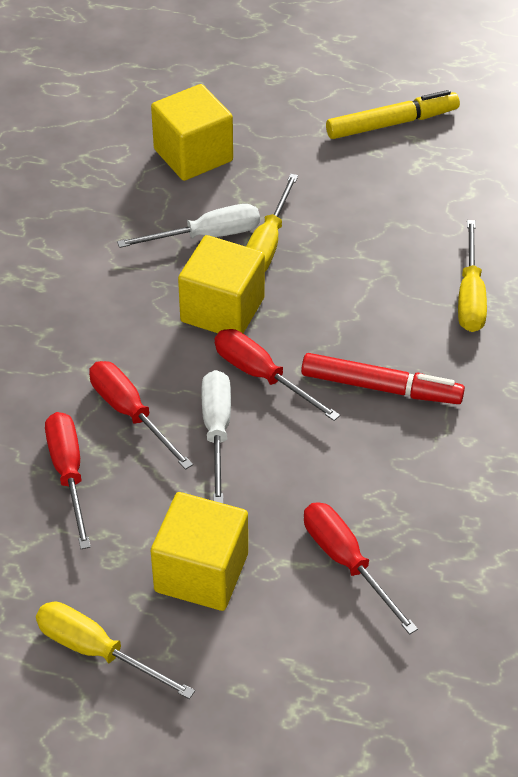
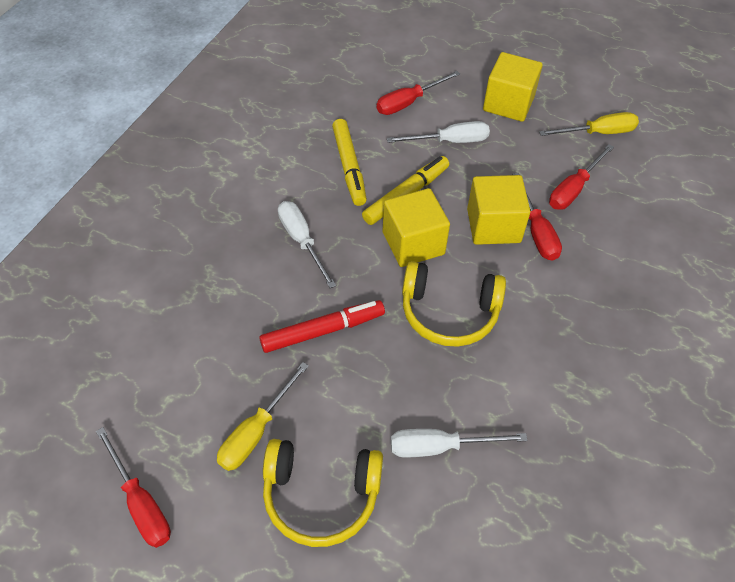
white screwdriver: [117,204,260,248] [201,370,231,504] = 2 -> [278,201,336,288] [387,121,490,143] [391,429,528,457] = 3
yellow headphones: none = 0 -> [263,439,383,547] [402,261,506,347] = 2
yellow marker: [326,90,460,139] = 1 -> [332,119,367,206] [362,156,449,225] = 2
yellow screwdriver: [36,601,195,699] [246,174,298,272] [458,220,487,332] = 3 -> [217,362,309,471] [539,112,639,136] = 2

